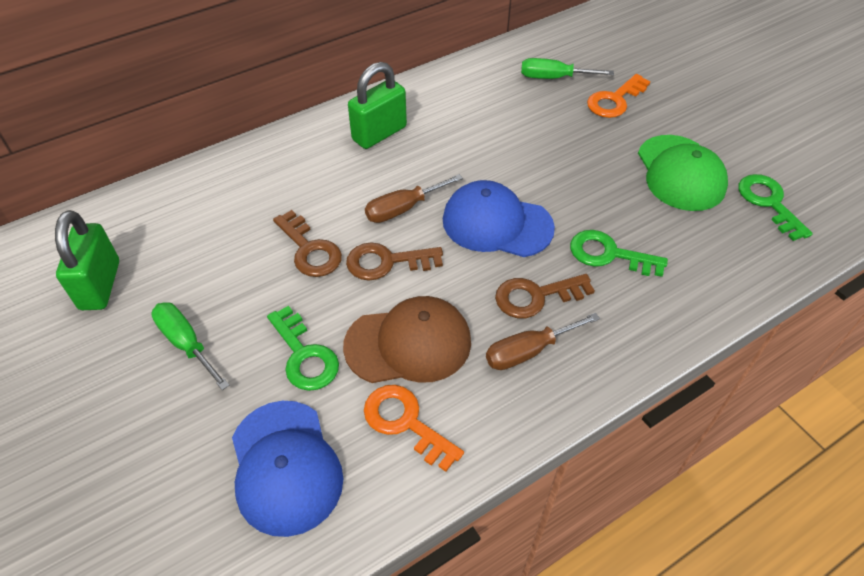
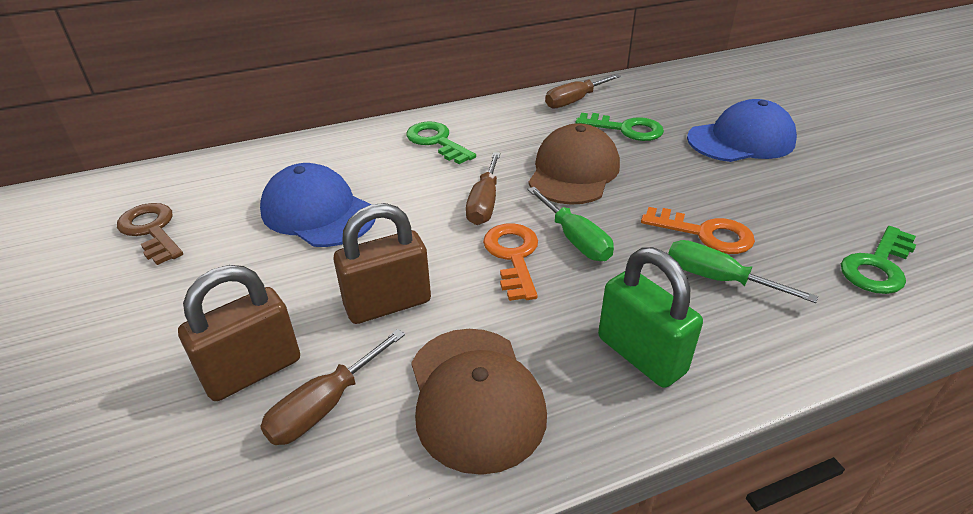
brown cap: [343,296,471,383] = 1 -> [411,329,547,475] [529,123,620,205] = 2
brown key: [273,210,342,277] [346,242,443,280] [495,274,595,318] = 3 -> [117,203,183,265] = 1
brown padlock: none = 0 -> [178,265,300,401] [333,203,431,324] = 2
brown screwdriver: [365,174,463,223] [486,313,600,370] = 2 -> [260,329,405,445] [466,152,500,225] [545,74,621,109] = 3
green cap: [638,135,728,211] = 1 -> none = 0
green padlock: [55,210,119,310] [348,62,407,149] = 2 -> [598,247,703,388] = 1

